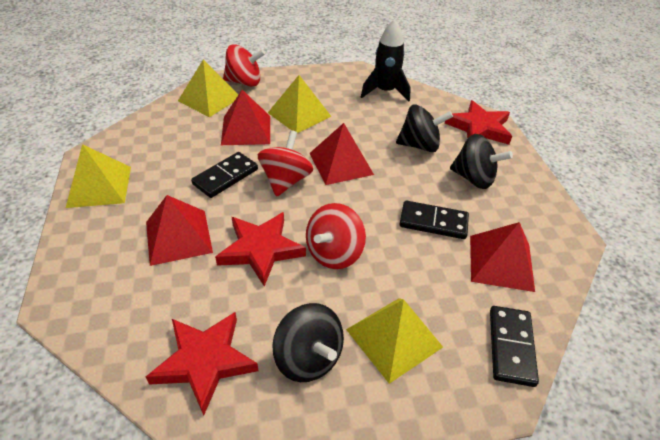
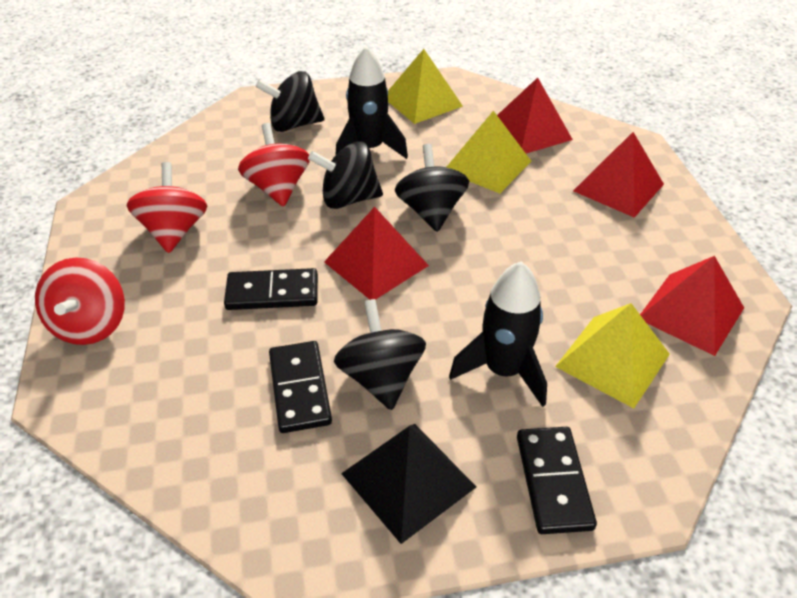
black pyramid: none = 0 -> [341,424,476,544] = 1
black rocket: [361,19,411,101] = 1 -> [335,46,408,159] [449,262,547,407] = 2
black spinning top: [272,303,344,382] [396,105,453,152] [450,134,513,189] = 3 -> [256,71,324,132] [308,141,383,209] [334,299,426,410] [395,144,469,232] = 4
red star: [146,312,259,416] [215,212,306,286] [445,100,512,145] = 3 -> none = 0
yellow pyramid: [66,144,131,208] [178,60,238,117] [268,75,332,133] [346,298,443,384] = 4 -> [388,49,463,124] [446,111,531,194] [555,303,670,408] = 3

